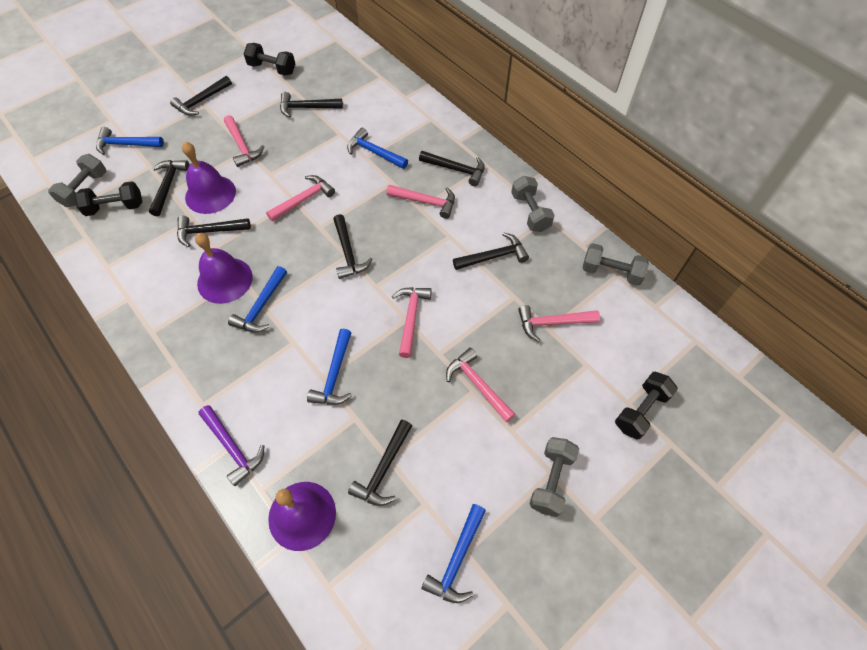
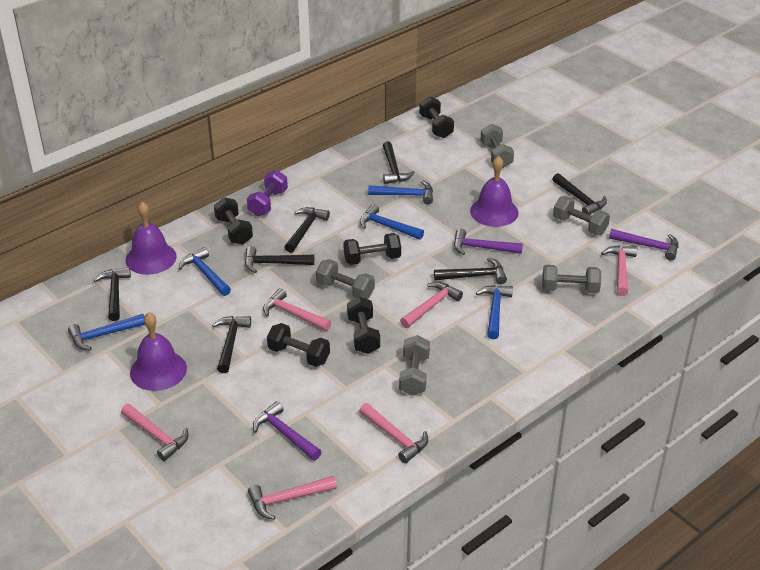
black dumbbell: [74,181,142,216] [244,43,295,76] [615,372,678,440] = 3 -> [214,197,253,245] [267,323,330,367] [343,233,401,265] [347,297,380,354] [419,96,454,138] = 5
black hammer: [149,160,190,216] [170,76,232,116] [177,216,251,247] [280,92,343,118] [333,214,373,279] [348,420,412,506] [419,151,485,186] [453,233,529,270] = 8 -> [94,267,131,321] [212,316,251,373] [245,246,314,273] [285,207,330,253] [383,141,415,184] [434,258,507,284] [552,173,607,215] = 7
grey dumbbell: [48,154,107,207] [511,176,555,232] [530,437,579,517] [583,243,649,286] = 4 -> [316,259,375,299] [399,335,430,396] [480,124,514,168] [542,265,601,293] [553,196,610,235] = 5
purple dumbbell: none = 0 -> [247,170,288,216] = 1
purple hammer: [198,405,264,486] = 1 -> [253,401,322,460] [454,228,523,255] [609,229,678,261] = 3

